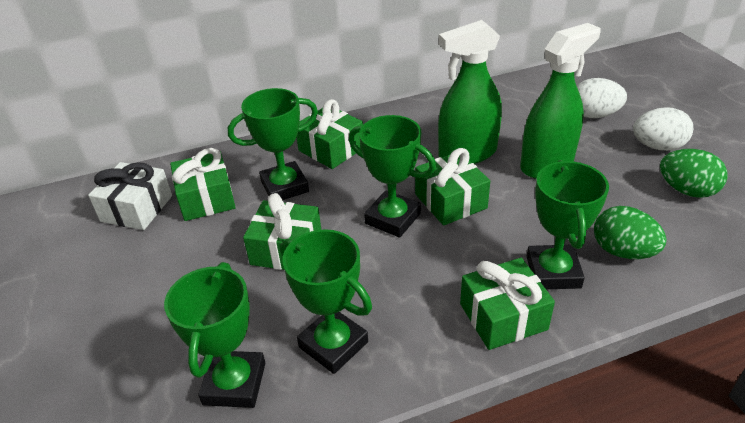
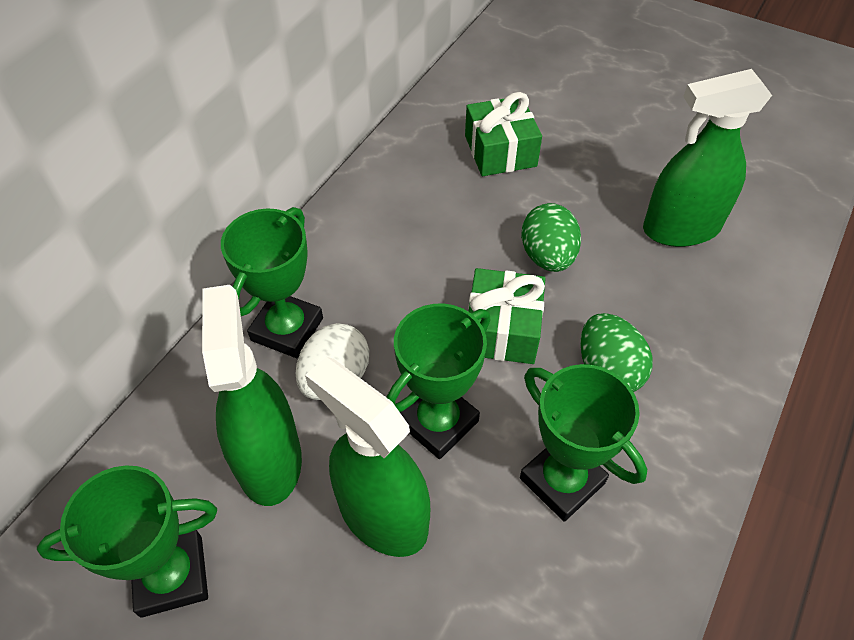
green gift: [170,148,236,221] [243,193,321,270] [297,99,363,169] [415,148,490,225] [460,258,555,350] = 5 -> [465,92,542,176] [468,268,546,364] = 2
green spray bottle: [438,20,502,164] [520,23,600,179] = 2 -> [202,285,302,506] [305,357,430,557] [643,69,772,247] = 3
green trophy: [164,262,265,408] [228,88,318,200] [280,229,372,374] [349,115,436,238] [527,160,609,289] = 5 -> [37,465,217,618] [221,207,323,358] [386,304,491,459] [520,364,647,522] = 4
white egg: [577,78,627,118] [633,107,693,151] = 2 -> [295,323,369,400] = 1
white gift: [88,162,172,230] = 1 -> none = 0

